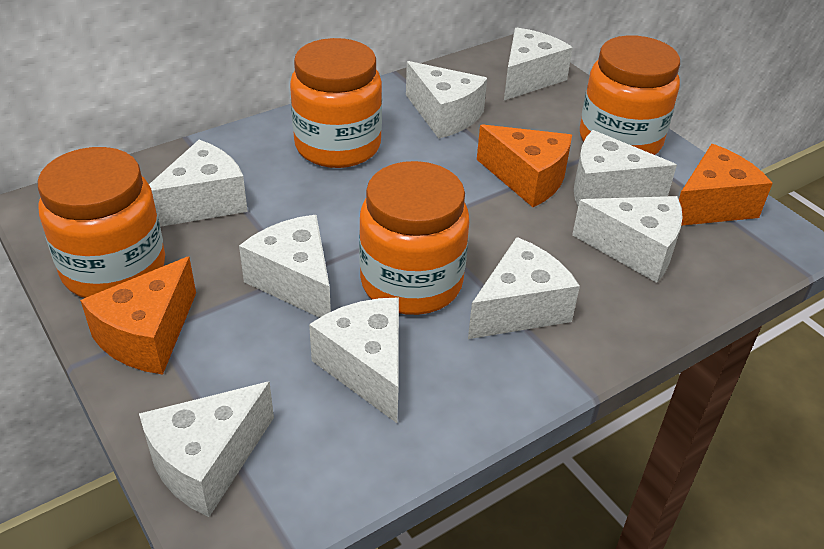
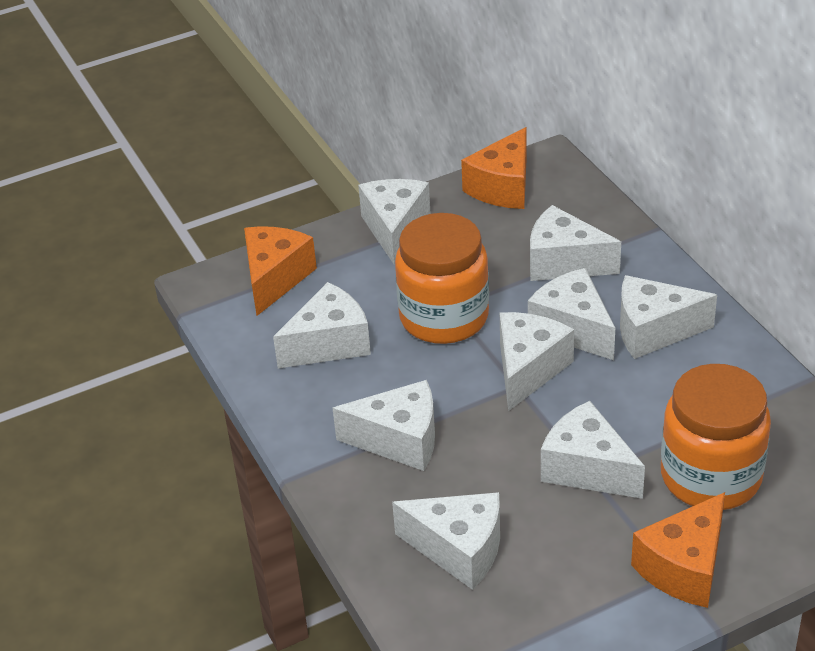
orange jar: [38,147,165,298] [290,38,382,168] [359,161,469,315] [580,35,680,155] = 4 -> [395,213,489,344] [661,364,771,510] = 2

